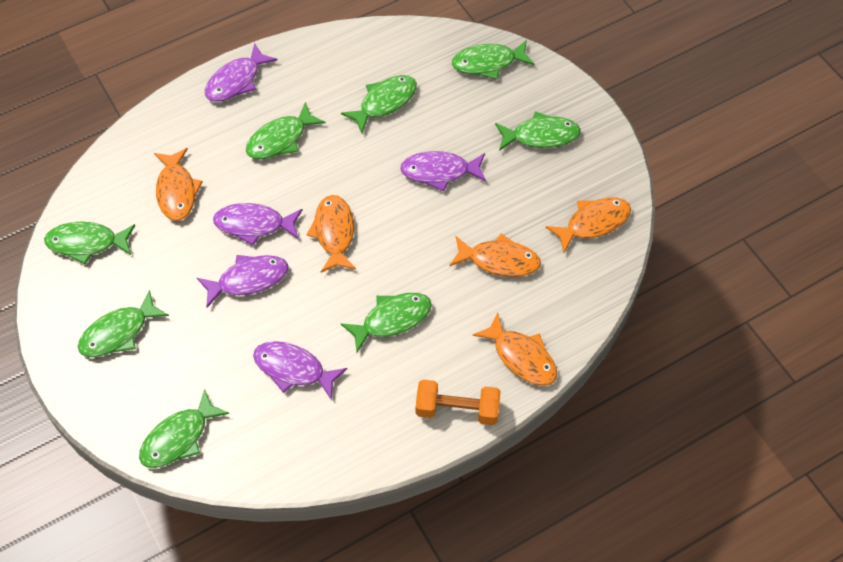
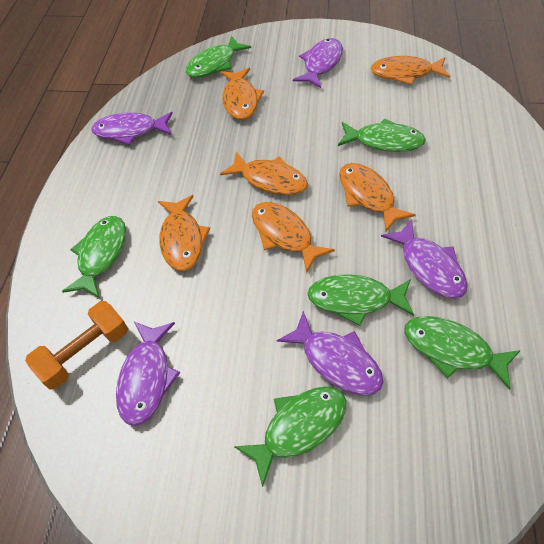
green fish: [44,222,135,264] [78,290,169,357] [139,389,229,468] [246,102,326,159] [341,75,417,133] [341,293,432,353] [452,40,535,79] [495,111,581,151] = 8 -> [62,216,126,298] [186,36,251,78] [234,387,346,487] [307,274,414,326] [338,118,426,152] [404,316,521,390] = 6
orange fish: [154,148,203,221] [307,195,356,273] [450,234,541,277] [473,312,557,386] [545,197,631,253] = 5 -> [158,195,210,271] [220,151,308,195] [221,68,264,120] [252,202,335,273] [339,163,416,233] [370,56,450,85] = 6

